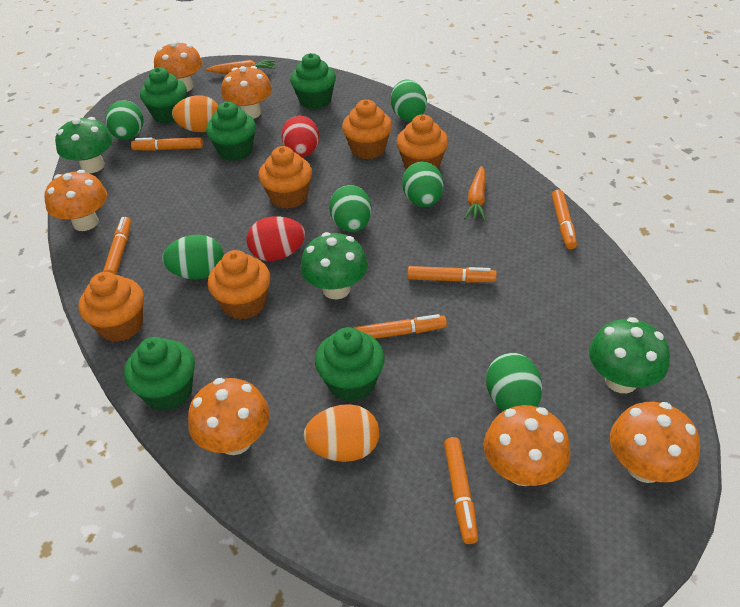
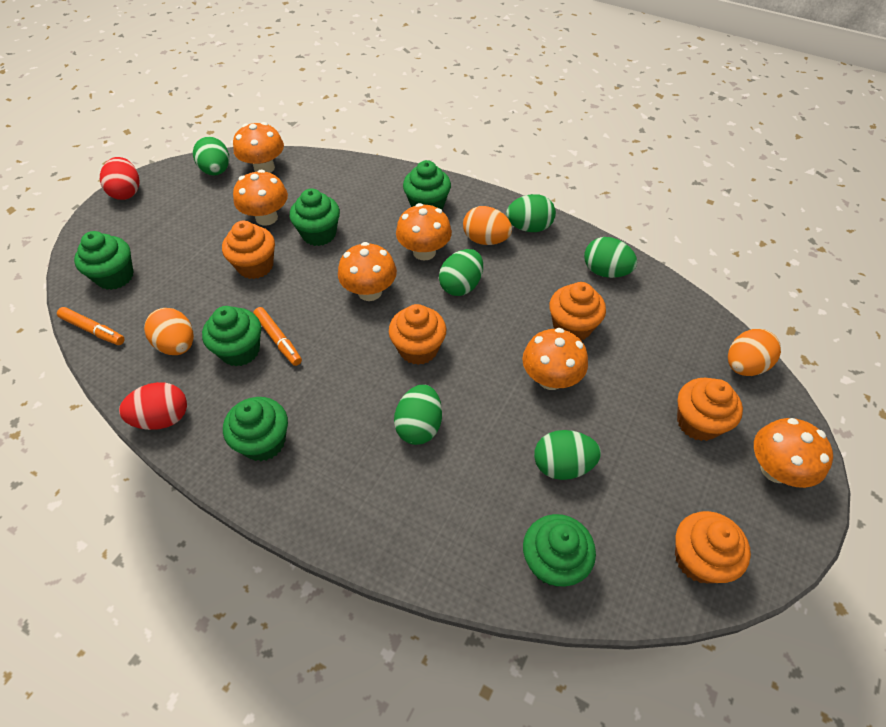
green cupcake: [124,337,195,411] [140,67,187,124] [206,102,256,161] [290,53,336,109] [315,327,385,402] = 5 -> [74,231,134,290] [202,306,261,366] [223,397,288,461] [290,188,340,246] [403,160,451,210] [523,514,596,587] = 6
green mushroom: [55,117,113,173] [300,232,368,300] [589,317,670,393] = 3 -> none = 0
orange carrot: [206,60,275,73] [464,166,486,221] = 2 -> none = 0
orange egg: [172,95,218,132] [303,404,379,462] = 2 -> [144,308,194,355] [463,206,512,245] [728,329,781,376] = 3
orange marker: [103,217,131,275] [131,137,203,151] [354,314,447,339] [408,266,497,283] [444,437,478,544] [552,189,577,249] = 6 -> [57,307,125,345] [253,307,302,366] = 2

